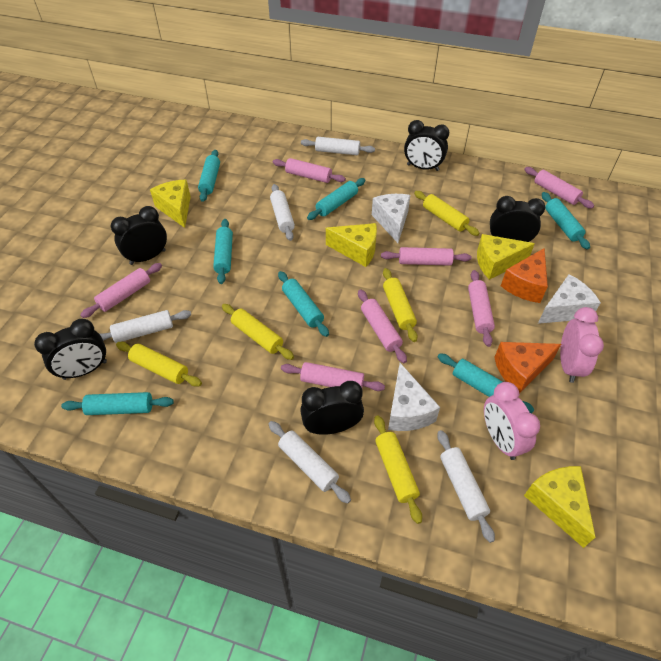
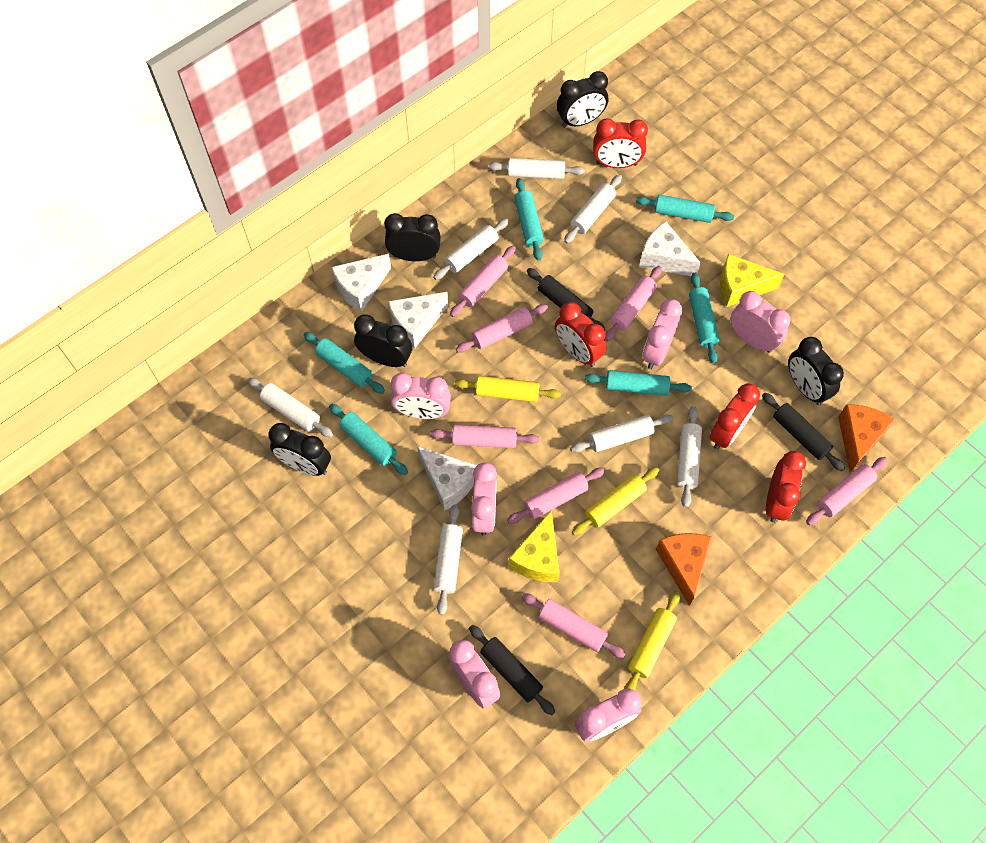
black rolling pin: none = 0 -> [469,625,555,715] [527,268,605,330] [762,393,845,471] = 3
pink clock: [484,382,540,460] [560,307,604,383] = 2 -> [391,373,451,419] [448,640,501,709] [471,463,497,535] [575,688,641,742] [642,299,682,369] [731,291,791,353] = 6
red clock: none = 0 -> [555,302,606,367] [593,119,648,168] [710,383,760,450] [766,451,806,522] = 4
turquoise rolling pin: [61,392,174,415] [198,150,220,202] [213,219,233,284] [278,271,329,337] [307,178,365,220] [438,353,534,413] [542,192,590,249] = 7 -> [304,332,385,394] [329,404,408,475] [514,178,544,261] [585,370,692,396] [636,195,734,223] [689,273,719,364] = 6
white cheese: [372,194,410,243] [388,363,440,431] [538,274,601,324] = 3 -> [331,254,391,312] [388,292,448,349] [417,446,477,511] [639,222,701,276] = 4
white rolling pin: [100,310,191,343] [269,421,351,504] [270,184,295,241] [301,137,375,155] [437,430,495,543] = 5 -> [247,378,333,437] [433,218,509,280] [434,504,463,615] [488,158,585,179] [564,175,622,243] [570,415,673,453] [677,406,702,508] = 7
yellow cheese: [150,179,191,228] [326,223,377,267] [477,234,535,280] [524,466,595,548] = 4 -> [509,510,560,582] [720,254,784,307] = 2
yellow rolling pin: [116,342,202,387] [222,304,294,360] [374,415,422,524] [383,268,418,342] [414,191,480,236] = 5 -> [454,376,561,402] [572,467,659,536] [624,591,680,690] = 3

